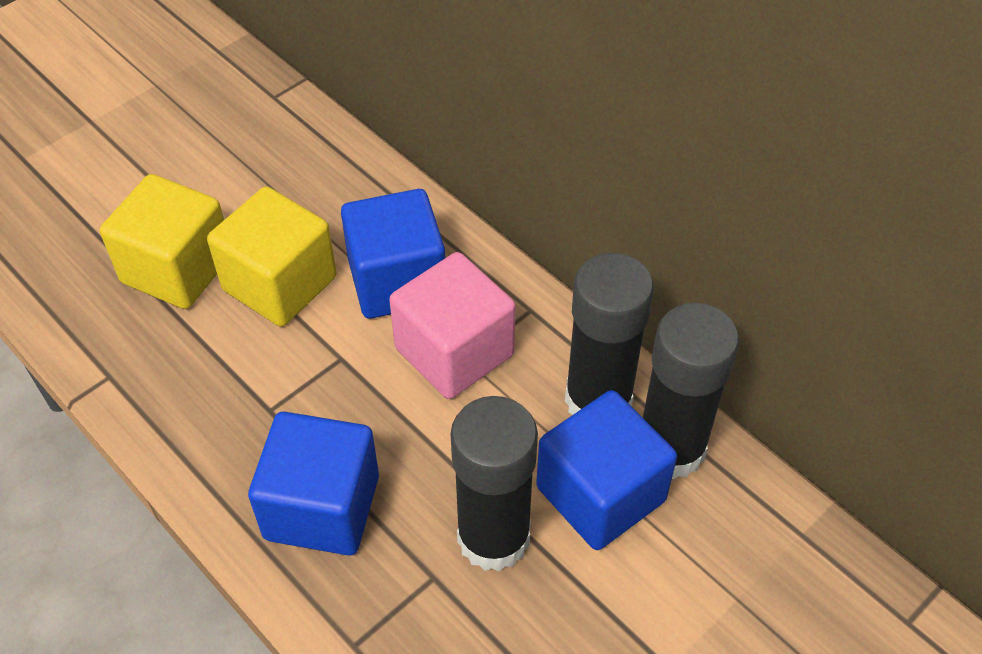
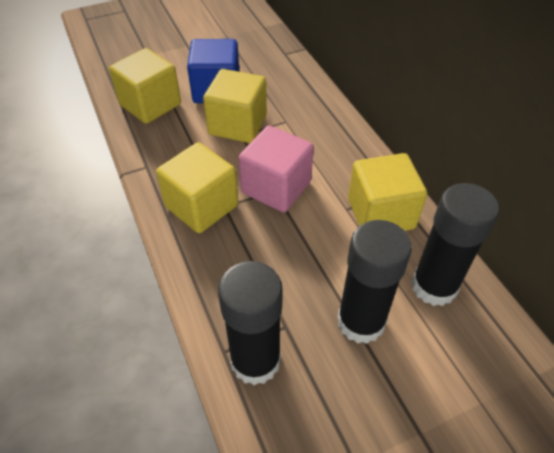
blue cube: [248,411,379,556] [341,189,445,319] [536,390,677,550] = 3 -> [187,39,239,103] = 1
yellow cube: [100,174,224,309] [207,187,337,327] = 2 -> [109,48,181,124] [156,142,238,233] [203,69,267,143] [348,153,427,231] = 4

